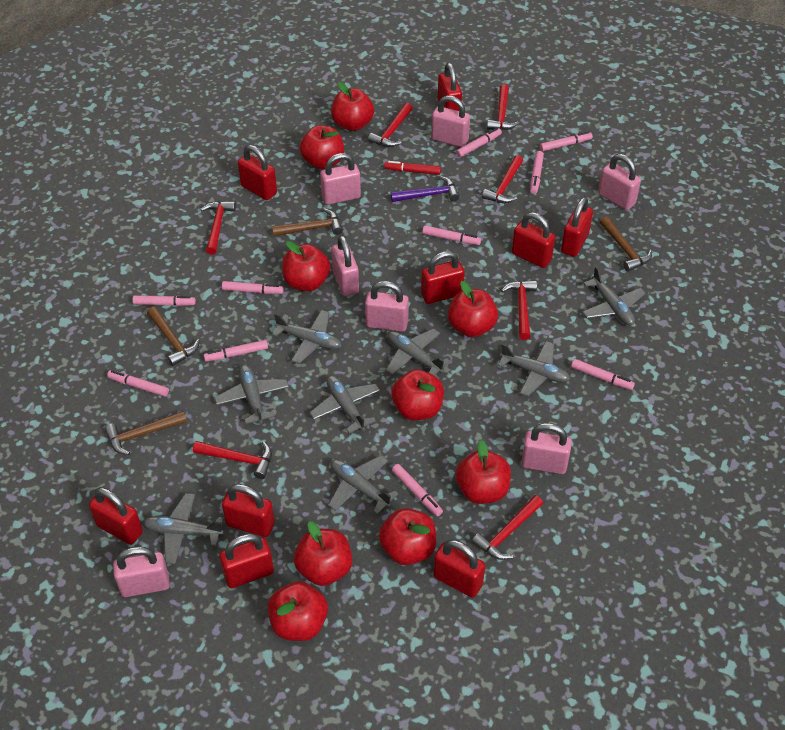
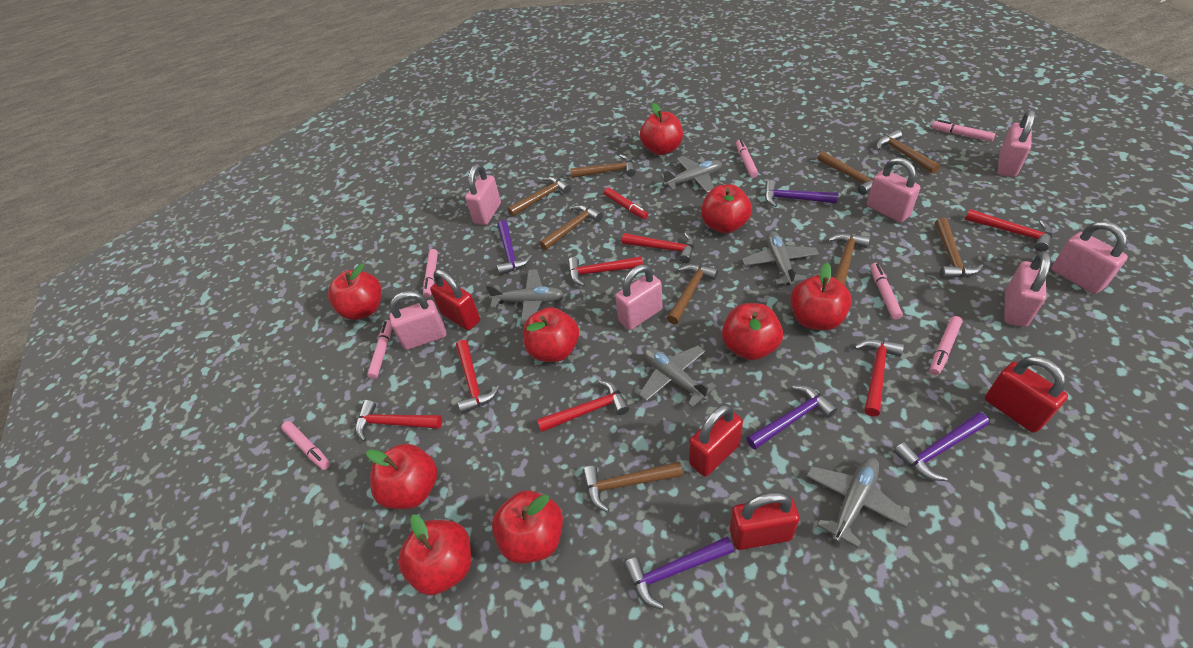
brown hammer: [105,411,187,455] [147,307,200,366] [272,208,343,236] [600,216,652,272] = 4 -> [508,176,571,216] [539,204,603,250] [570,154,636,178] [582,461,683,512] [667,264,718,324] [818,151,880,195] [828,233,870,285] [877,130,940,174] [935,218,984,278] = 9
grey plane: [143,493,224,564] [214,364,289,424] [272,310,342,364] [309,375,380,433] [328,455,399,515] [386,328,450,375] [498,341,570,396] [582,266,646,326] = 8 -> [486,269,564,325] [639,345,716,407] [661,156,722,193] [742,231,819,286] [806,457,911,548] = 5
pink marker: [107,370,169,397] [133,295,196,306] [204,340,268,362] [222,281,284,294] [392,464,443,516] [422,225,481,245] [456,128,502,157] [530,151,544,194] [540,131,593,152] [571,359,635,390] = 10 -> [281,421,330,470] [367,320,392,379] [423,249,438,298] [736,139,758,178] [870,263,903,320] [929,316,962,375] [932,120,996,142] = 7
purple hammer: [390,176,460,202] = 1 -> [497,220,532,275] [624,536,734,609] [746,385,838,450] [765,180,839,207] [893,412,989,481] = 5
red padlock: [89,487,143,545] [219,534,274,588] [222,484,275,537] [238,145,277,200] [421,251,465,304] [433,540,485,598] [438,63,462,111] [512,212,555,268] [561,197,593,257] = 9 -> [430,269,480,330] [689,404,743,477] [730,492,800,550] [985,356,1068,433] = 4

